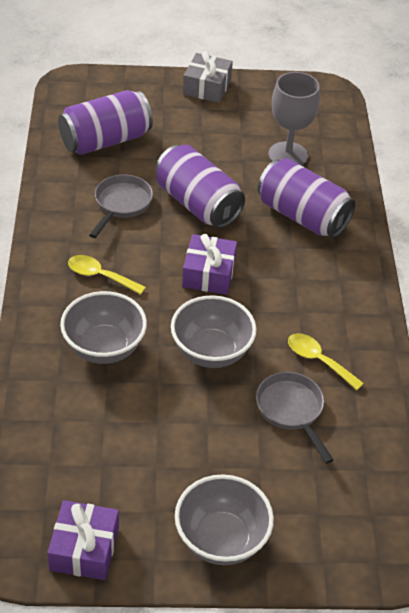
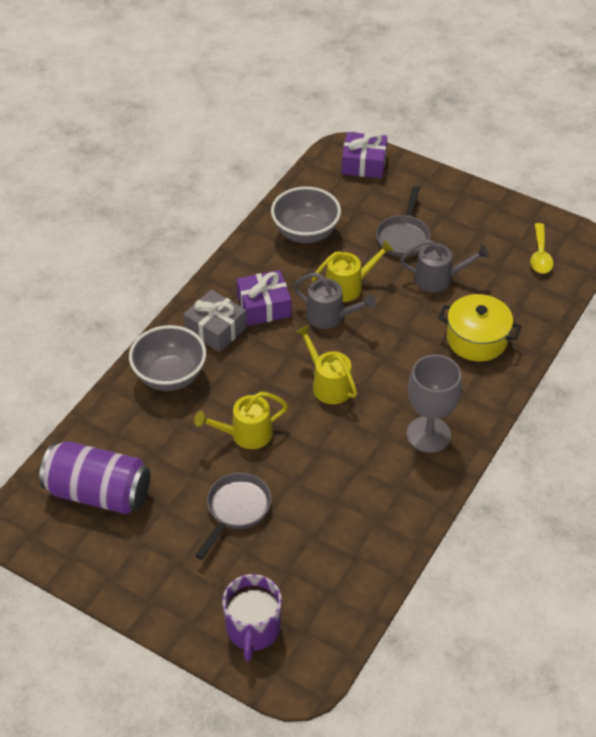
grey bowl: [60,291,147,364] [171,295,257,368] [175,475,274,565] = 3 -> [129,325,206,391] [271,186,341,243] = 2
grey watering can: none = 0 -> [293,273,376,329] [400,239,489,293] = 2
purple can: [58,90,153,155] [155,145,245,228] [257,158,355,238] = 3 -> [39,441,150,514] = 1
purple mug: none = 0 -> [222,574,282,661] = 1
yellow pot: none = 0 -> [438,294,521,362] = 1
yellow spoon: [68,255,146,295] [288,333,364,390] = 2 -> [530,223,553,274] = 1
yellow watering can: none = 0 -> [194,392,288,449] [296,325,357,404] [312,240,394,302] = 3

